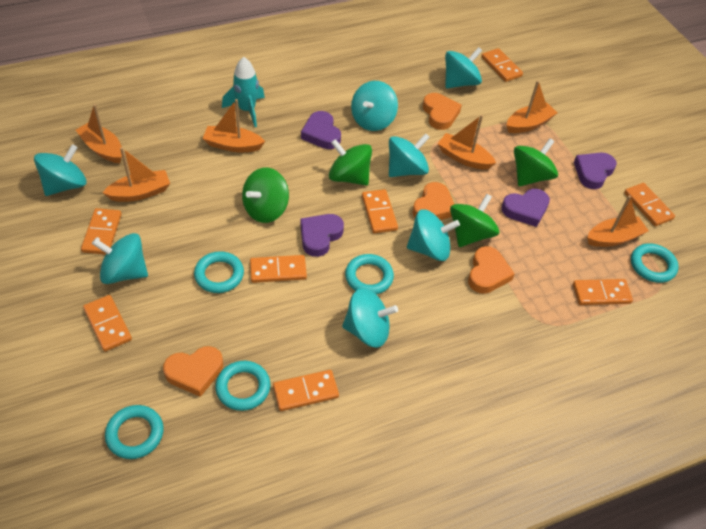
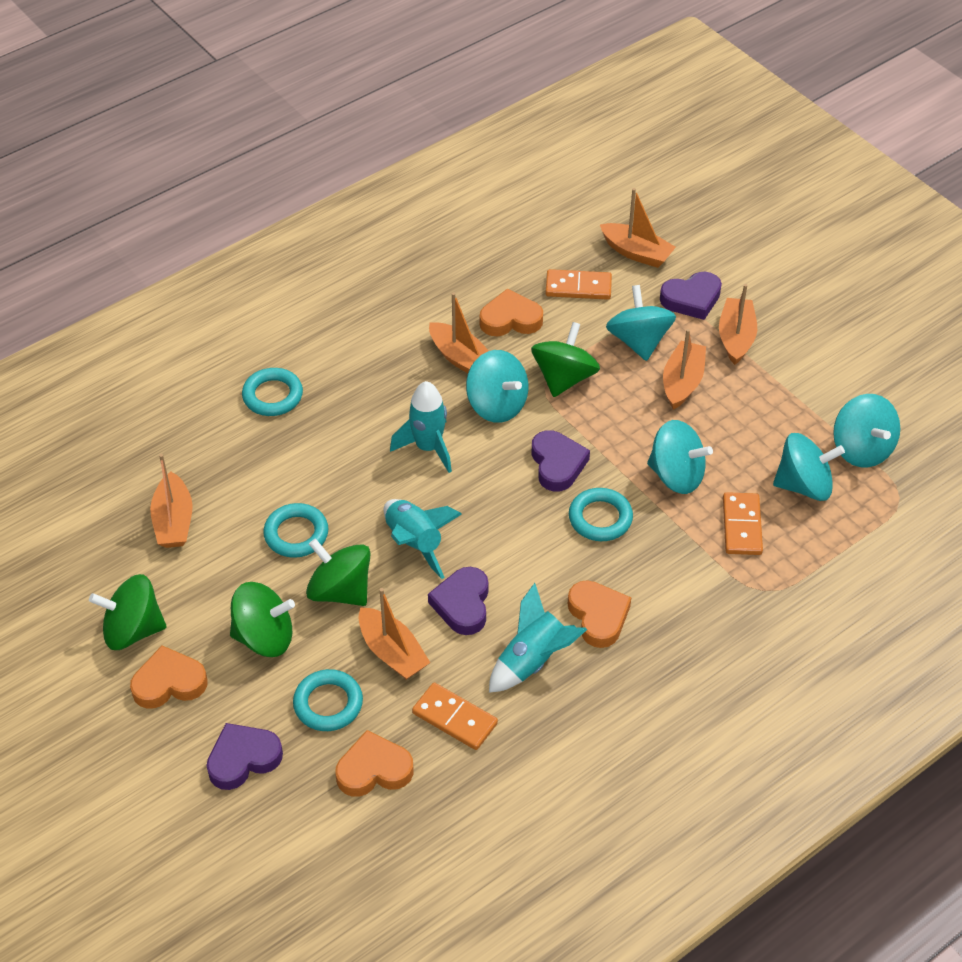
orange domino: [81,208,122,255] [83,295,132,352] [250,255,307,283] [273,370,339,411] [362,189,398,233] [481,48,523,82] [573,279,633,305] [624,183,675,226] = 8 -> [412,683,498,750] [546,269,612,300] [723,492,763,555] = 3
turquoise ring: [105,405,164,459] [194,251,244,293] [215,361,270,411] [345,254,394,295] [631,243,679,283] = 5 -> [242,368,303,416] [263,503,328,558] [293,669,363,731] [569,488,633,541] = 4
turquoise rocket: [222,57,265,127] = 1 -> [384,499,462,579] [390,381,452,473] [489,583,587,693] = 3
turquoise spinning top: [34,144,87,196] [92,233,148,284] [342,288,398,348] [351,81,398,131] [389,133,430,177] [407,209,460,261] [445,47,482,89] = 7 -> [466,350,528,423] [606,285,676,361] [647,420,713,494] [773,433,845,501] [833,394,900,468] = 5

